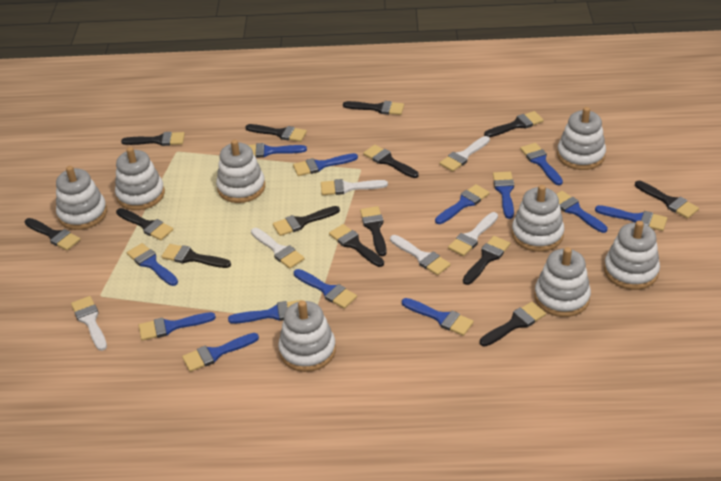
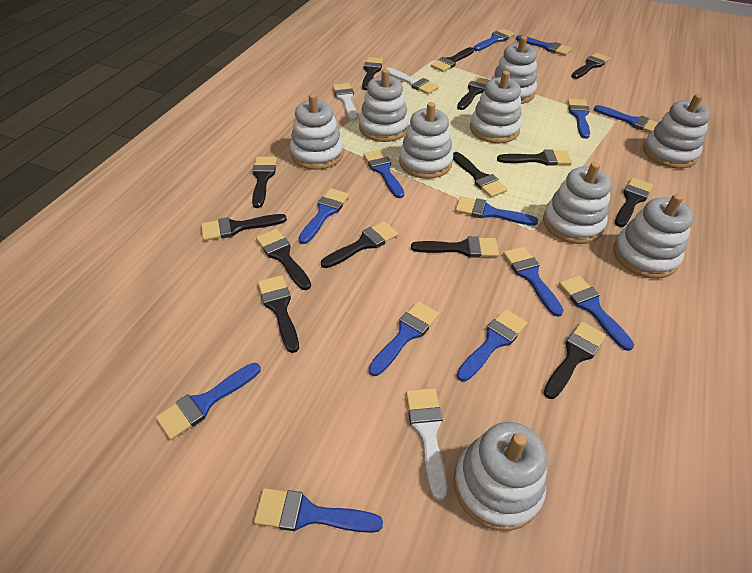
white brush: [71,296,107,351] [251,228,305,269] [321,179,388,195] [390,235,451,275] [439,136,490,172] [448,212,498,256] = 6 -> [332,83,357,120] [386,68,439,94] [406,388,447,500] = 3
white stacking toy: [56,166,107,230] [115,147,165,210] [216,140,265,203] [278,300,336,372] [512,185,564,252] [534,247,591,317] [557,107,606,170] [604,221,660,290] = 8 -> [290,93,344,170] [359,69,409,142] [399,102,453,179] [454,422,547,531] [470,71,522,143] [492,36,537,104] [543,162,612,244] [613,194,693,279] [643,94,711,169] = 9

